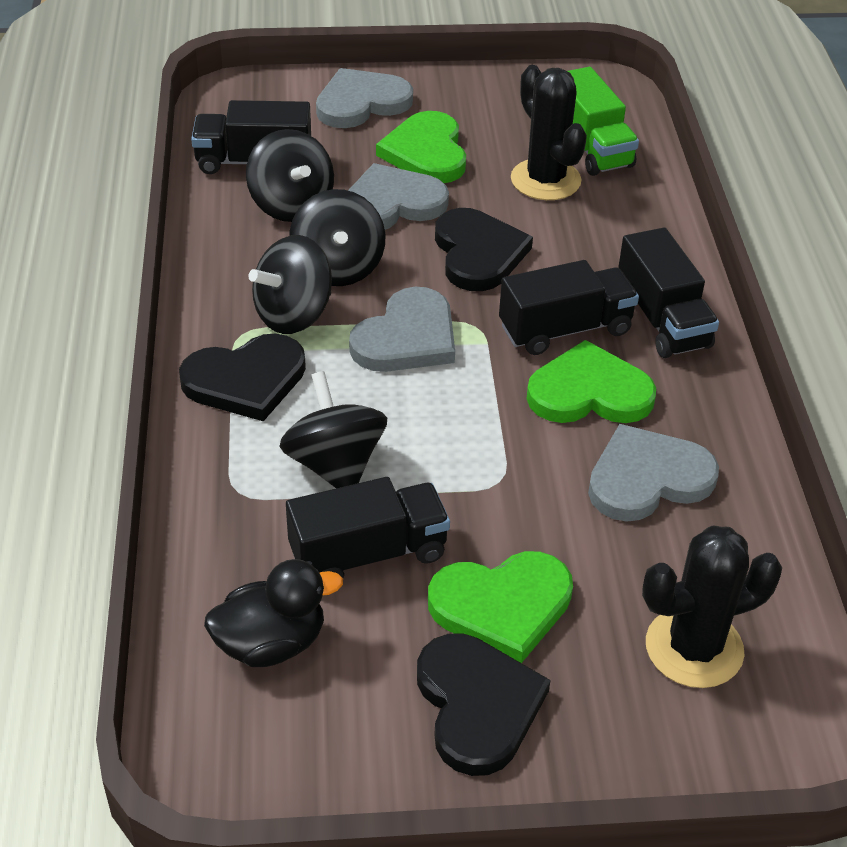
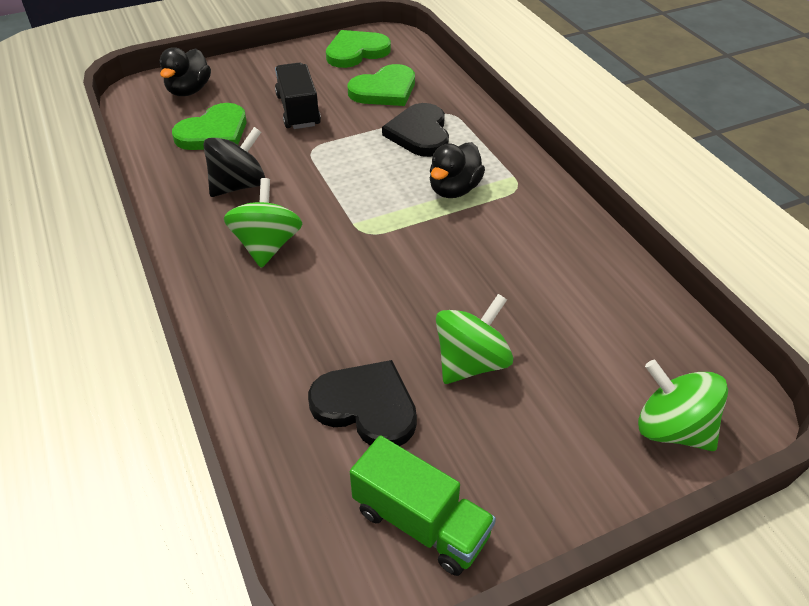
black cactus: [511,65,587,200] [642,526,782,688] = 2 -> none = 0
black duck: [204,559,343,667] = 1 -> [159,47,211,96] [430,142,485,198] = 2
black heart: [179,334,306,421] [417,633,551,776] [435,208,533,291] = 3 -> [308,360,417,446] [382,103,449,157] = 2
black spinning top: [246,129,334,222] [248,235,332,334] [279,371,387,488] [289,189,385,286] = 4 -> [203,127,265,197] = 1
black truck: [191,100,311,174] [286,477,450,579] [499,260,639,355] [618,228,719,358] = 4 -> [275,62,321,129] = 1
green spinning top: none = 0 -> [224,178,302,268] [436,294,513,384] [638,360,728,451] = 3
grey heart: [316,68,413,128] [348,163,449,230] [349,287,455,372] [588,424,719,522] = 4 -> none = 0

